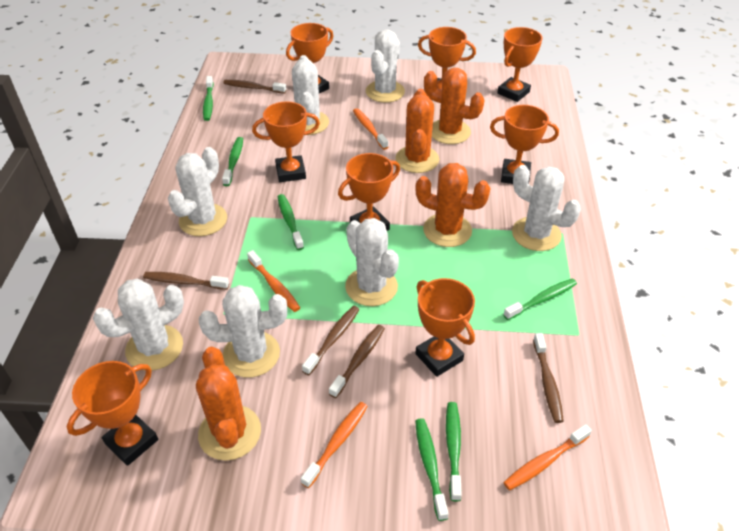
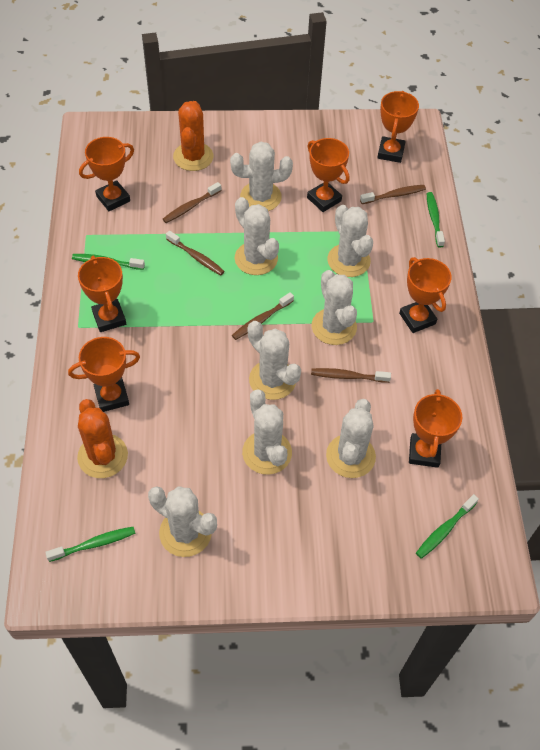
green toothbrush: [203,76,214,121] [222,137,243,186] [277,194,304,250] [415,418,449,521] [446,402,462,501] [503,278,577,320] = 6 -> [45,527,135,562] [72,254,145,270] [416,494,479,559] [427,192,445,248] = 4
orange cactus: [196,347,261,461] [395,89,439,173] [415,163,490,247] [424,68,485,144] = 4 -> [77,399,128,478] [173,101,213,171] = 2
orange toothbrush: [247,250,300,312] [301,402,368,488] [353,108,388,150] [503,424,592,490] = 4 -> none = 0
orange trophy: [67,361,158,466] [252,101,320,182] [286,23,333,93] [338,153,400,231] [415,278,475,377] [418,27,476,90] [490,105,559,184] [498,27,542,102] = 8 -> [68,337,140,412] [78,256,126,332] [79,137,134,211] [307,138,350,212] [377,91,419,163] [399,257,451,333] [409,389,462,468] = 7
white cactus: [93,278,184,371] [168,147,227,236] [199,285,287,377] [292,55,329,135] [345,218,399,306] [366,29,405,103] [512,165,581,251] = 7 -> [148,486,217,557] [230,142,293,211] [235,197,279,275] [242,389,292,475] [248,321,301,400] [312,270,357,345] [326,399,376,478] [327,205,373,277] = 8

